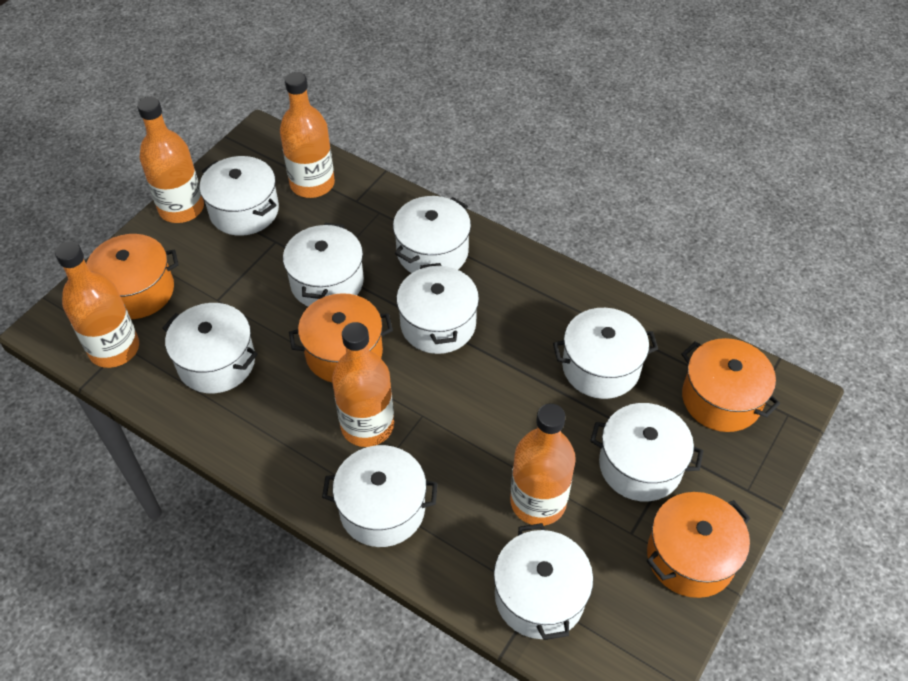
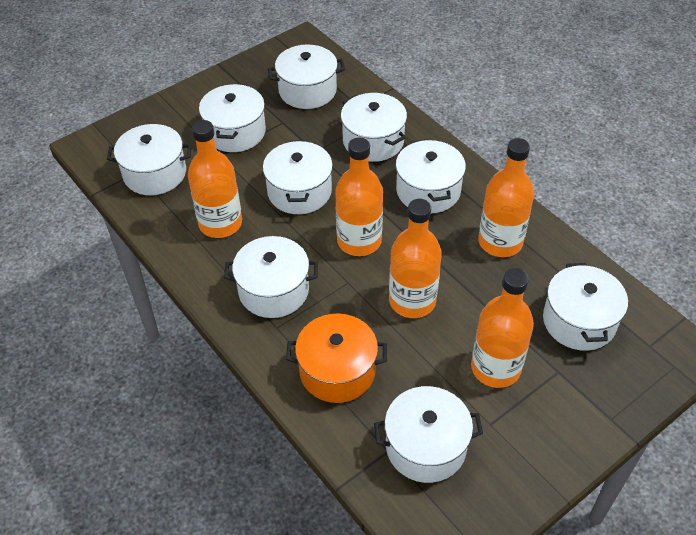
orange pot: [86,234,179,319] [289,293,393,382] [647,492,750,598] [681,338,780,432] = 4 -> [286,314,387,403] = 1

